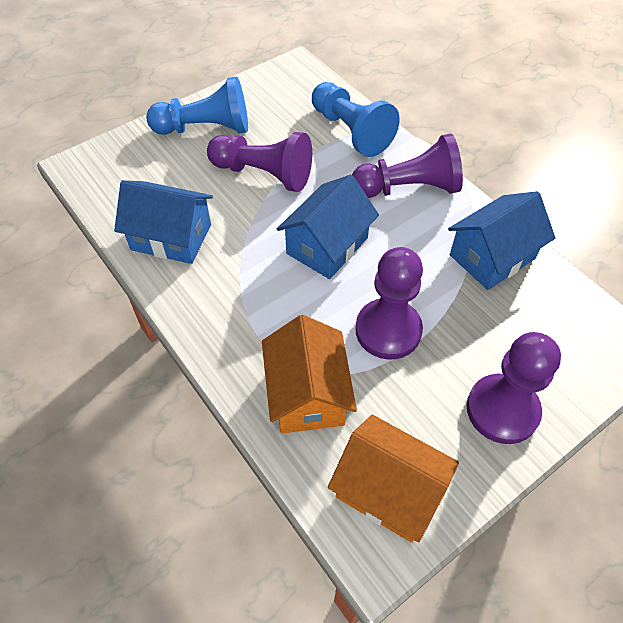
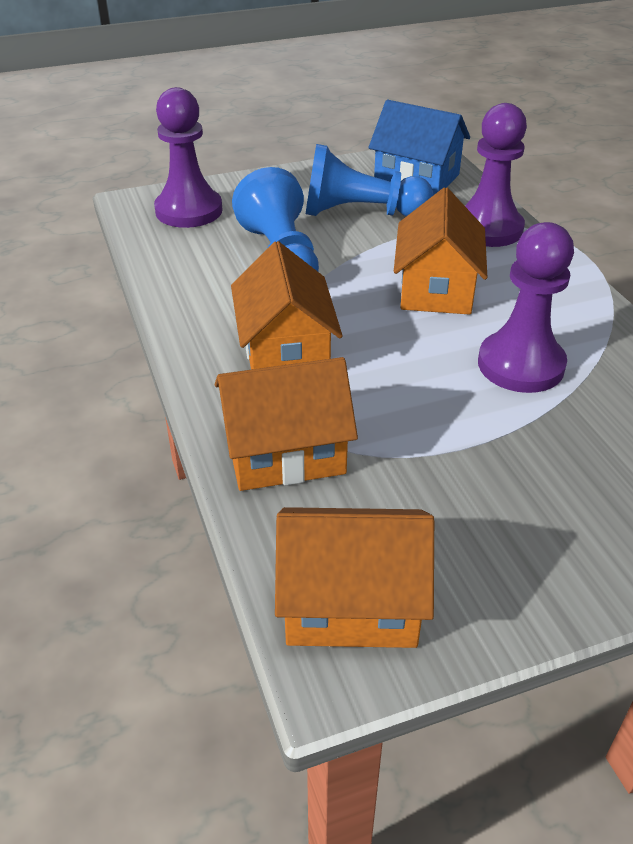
blue house: [114,180,213,264] [277,174,379,279] [448,191,555,290] = 3 -> [369,100,470,195] = 1
orange house: [262,315,357,433] [328,415,459,543] = 2 -> [215,357,358,491] [231,241,343,370] [275,507,434,648] [394,187,487,315] = 4
purple pawn: [207,132,312,192] [352,134,463,198] [356,247,423,359] [467,332,561,444] = 4 -> [154,87,223,228] [465,103,527,247] [478,222,574,393] = 3

